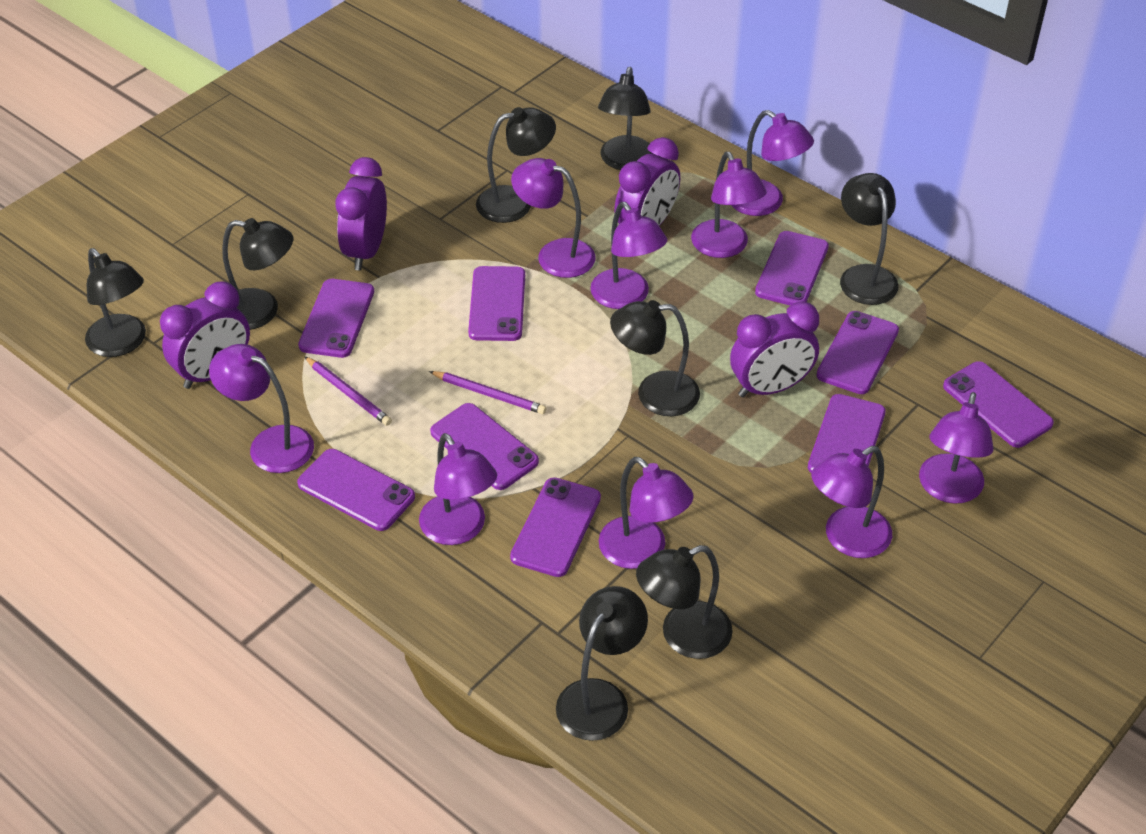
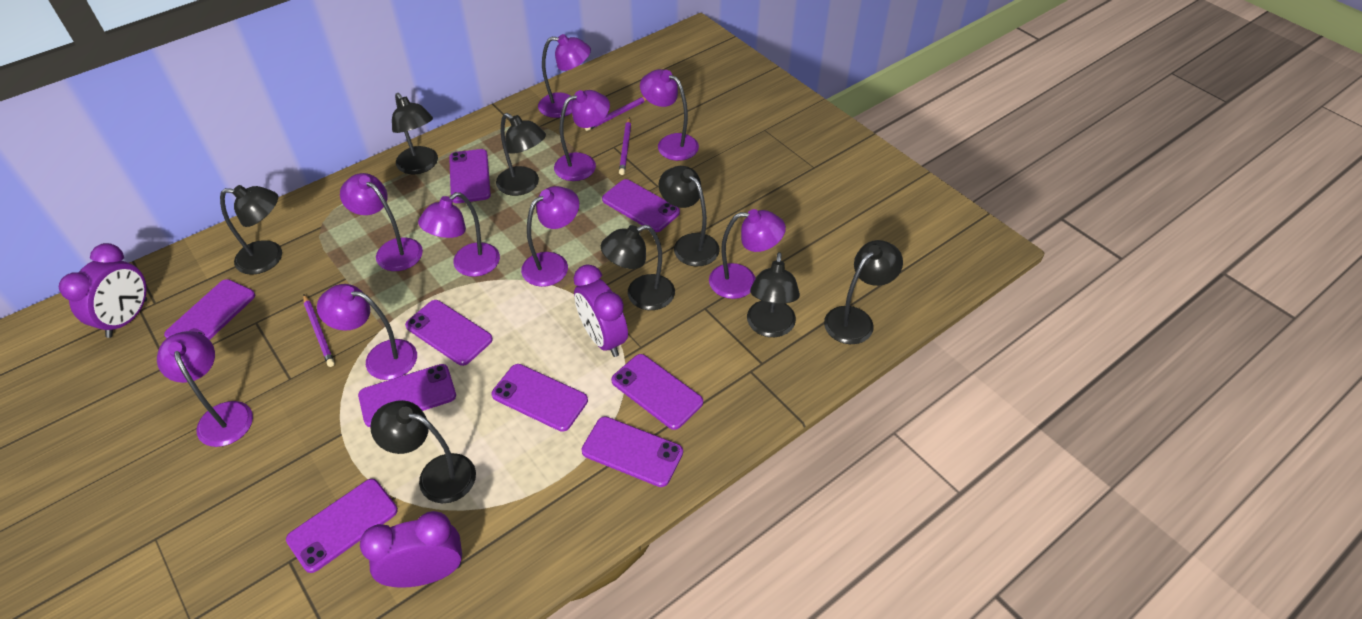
purple clock: [160,281,250,389] [336,157,387,270] [614,137,680,226] [730,301,819,397] = 4 -> [59,243,147,338] [360,511,462,588] [573,264,628,357] = 3
purple pencil: [304,356,392,426] [429,371,546,414] = 2 -> [303,295,335,367] [585,97,646,131] [619,117,631,175] = 3

